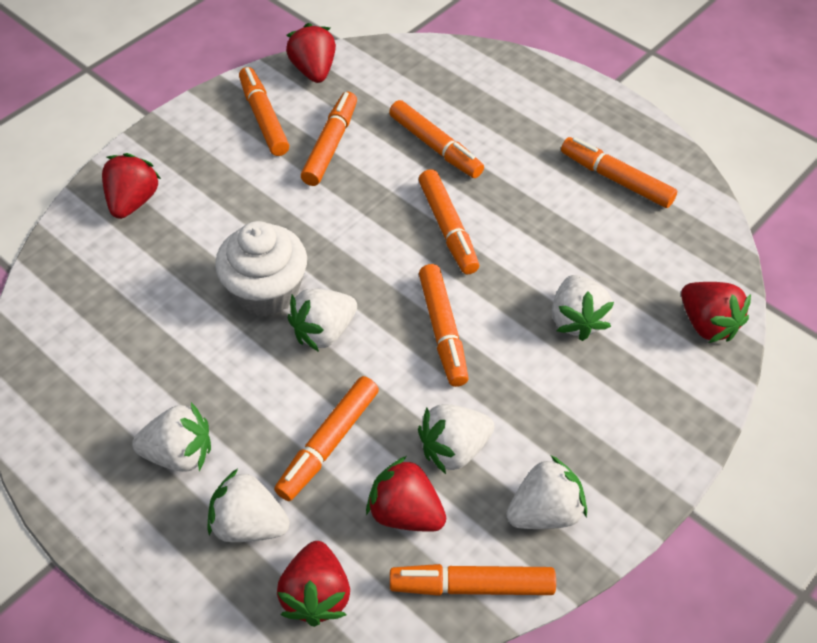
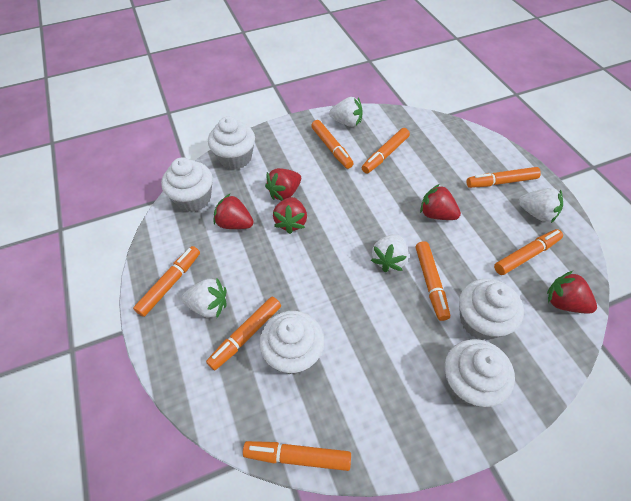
white cupcake: [215,221,307,317] = 1 -> [161,157,213,212] [208,116,255,169] [259,311,324,374] [445,339,515,407] [459,279,524,340] = 5
white strawberry: [132,402,211,472] [208,469,290,542] [288,289,357,352] [418,404,494,474] [506,456,587,529] [552,275,614,341] = 6 -> [182,278,227,318] [329,97,363,127] [371,234,409,272] [519,188,563,223] = 4

